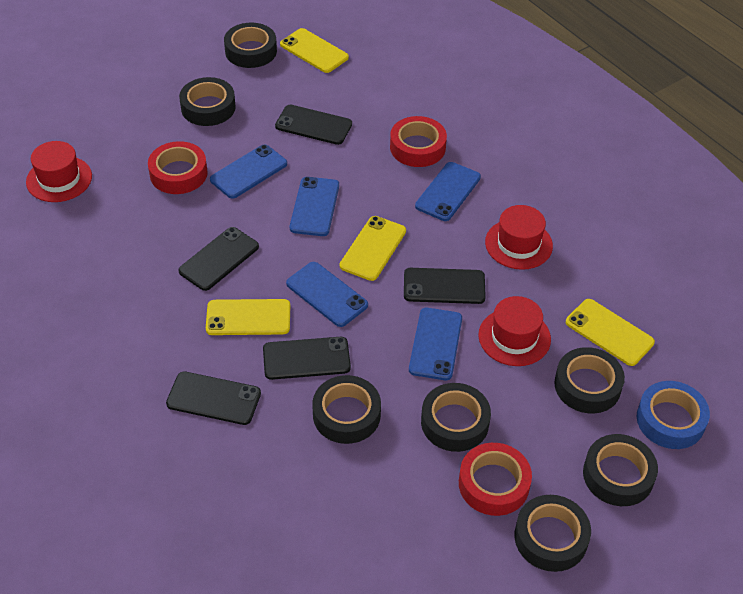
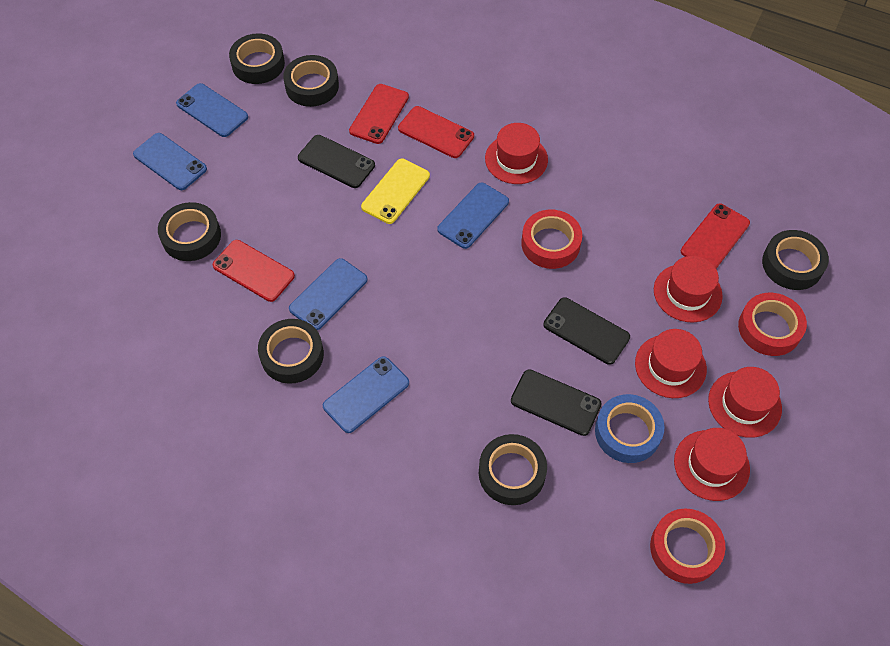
black phone: [166,371,261,425] [178,227,259,291] [263,337,351,380] [275,105,352,145] [404,268,486,304] = 5 -> [298,135,375,188] [511,369,602,436] [544,297,630,365] = 3
black tape: [179,77,236,126] [224,23,277,68] [312,375,381,444] [421,383,491,452] [514,495,591,572] [554,347,625,413] [583,434,658,506] = 7 -> [158,202,221,261] [229,33,285,84] [258,319,324,384] [283,55,339,107] [479,434,547,505] [762,230,829,290] = 6
red hat: [26,141,92,202] [478,296,551,366] [485,205,553,270] = 3 -> [485,123,548,184] [635,329,707,398] [654,256,723,322] [674,428,750,501] [708,367,782,438] = 5
red phone: none = 0 -> [213,240,295,302] [349,84,409,144] [398,106,474,158] [681,204,750,269] = 4
yellow phone: [206,299,290,335] [280,28,349,73] [340,216,406,281] [566,299,655,366] = 4 -> [361,159,430,224] = 1

